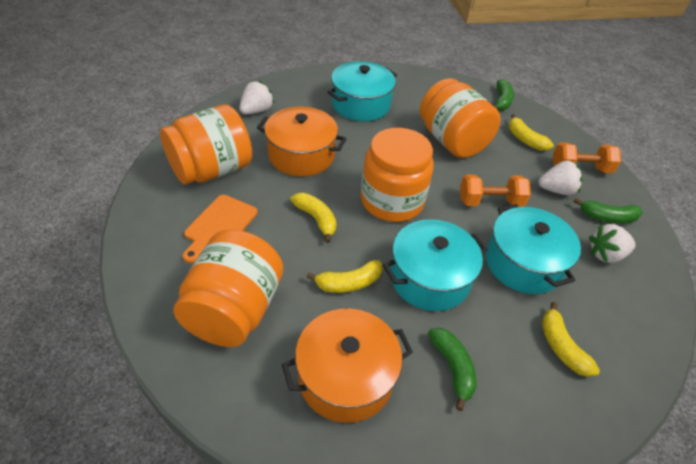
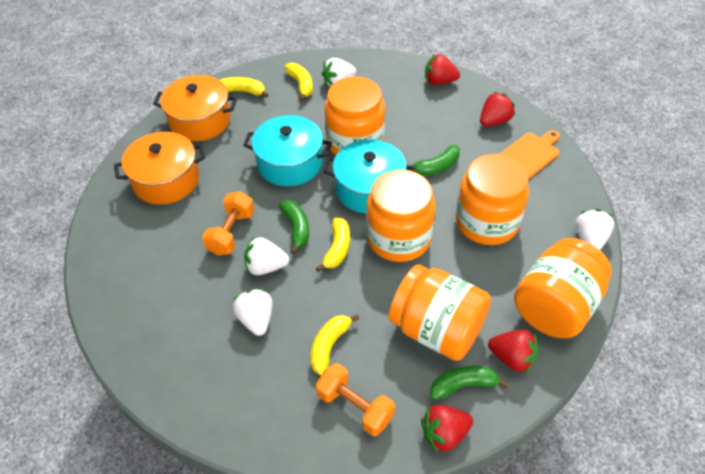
orange jar: [160,104,252,185] [173,230,283,347] [361,128,434,222] [420,78,501,158] = 4 -> [324,77,385,155] [366,170,436,262] [389,265,491,361] [456,154,529,245] [514,238,612,338] = 5
red strawberry: none = 0 -> [421,405,473,453] [425,54,460,85] [480,92,515,126] [488,329,538,373] = 4
turquoise pot: [327,61,397,121] [383,219,488,311] [486,204,581,294] = 3 -> [243,115,332,187] [324,139,415,214] = 2
white strawberry: [239,81,275,114] [538,161,583,195] [589,224,636,263] = 3 -> [233,289,273,336] [244,237,289,275] [322,58,356,87] [575,209,614,250] = 4

